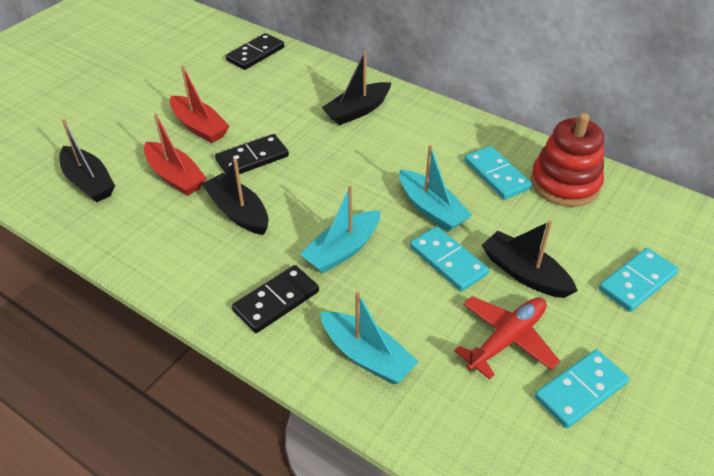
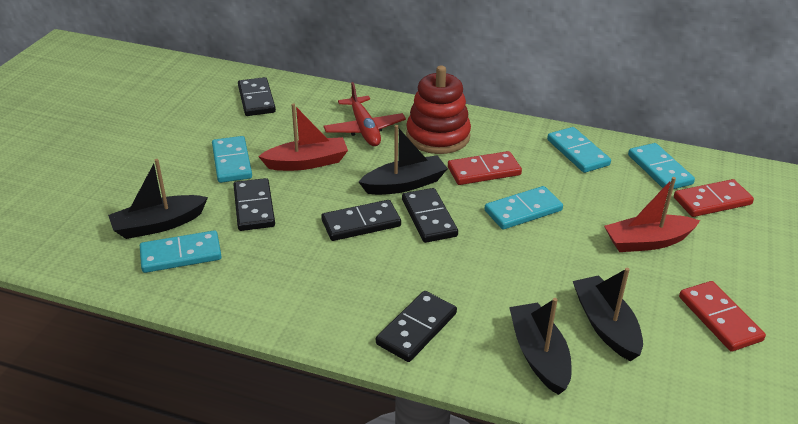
black domino: [215,134,289,174] [226,33,284,70] [232,265,319,333] = 3 -> [233,178,275,231] [238,77,276,116] [321,200,401,241] [376,291,457,362] [402,188,458,243] = 5
red domino: none = 0 -> [448,151,522,185] [674,179,754,217] [679,281,766,352] = 3
turquoise boat: [300,186,380,273] [320,291,419,384] [400,145,472,231] = 3 -> none = 0
turquoise domino: [410,226,489,291] [464,146,532,200] [535,349,629,428] [599,248,679,312] = 4 -> [140,230,222,273] [212,136,252,183] [485,186,563,230] [547,127,611,173] [628,143,695,189] = 5

